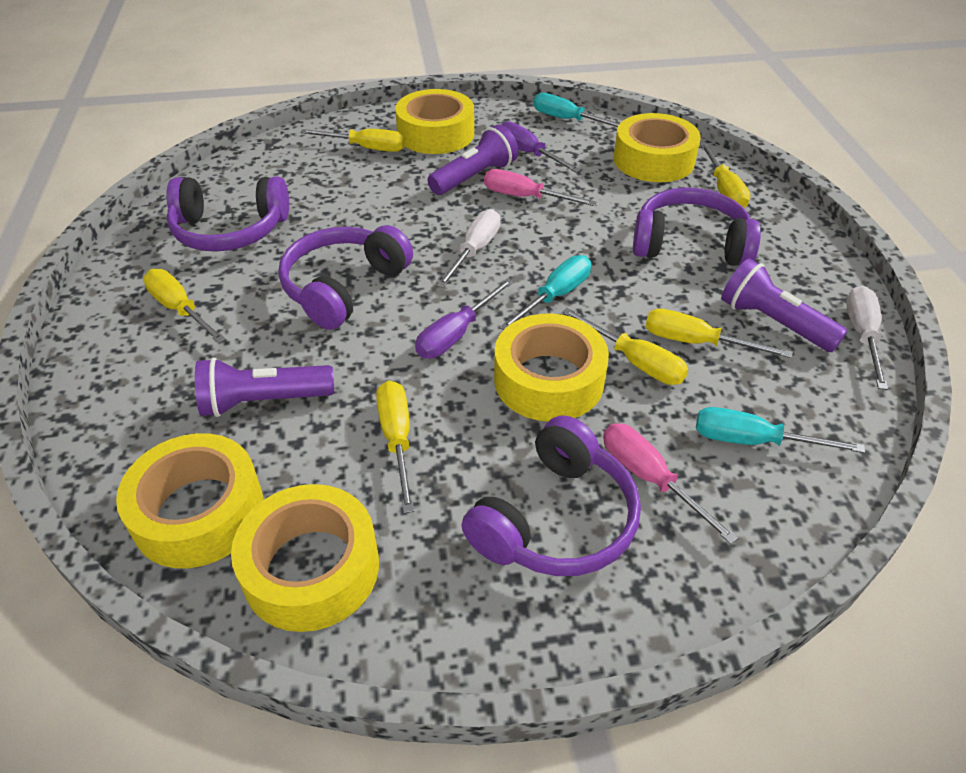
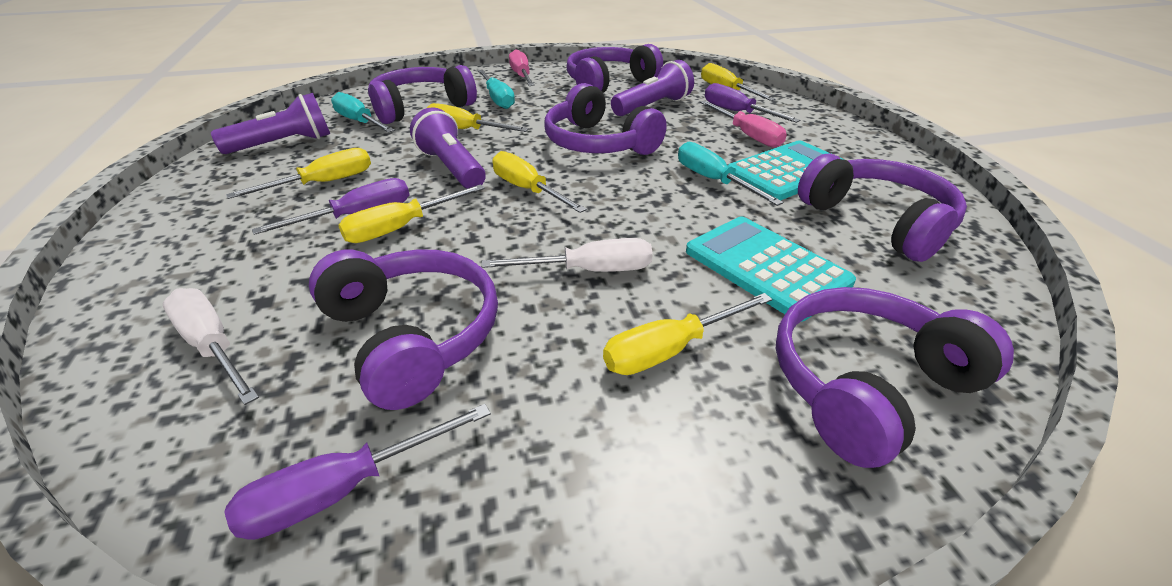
purple headphones: [166,176,289,252] [278,225,413,330] [461,415,641,576] [633,188,761,266] = 4 -> [309,249,498,410] [368,65,477,124] [544,83,667,155] [567,44,663,93] [776,287,1014,468] [798,154,967,262] = 6
purple screwdriver: [415,278,514,359] [502,121,581,173] = 2 -> [224,404,491,540] [252,178,409,235] [705,83,800,123] = 3
turquoise calculator: none = 0 -> [686,217,856,322] [727,140,845,200] = 2
yellow tape: [116,433,264,568] [231,484,379,632] [395,89,474,154] [494,314,609,422] [613,113,701,182] = 5 -> none = 0

